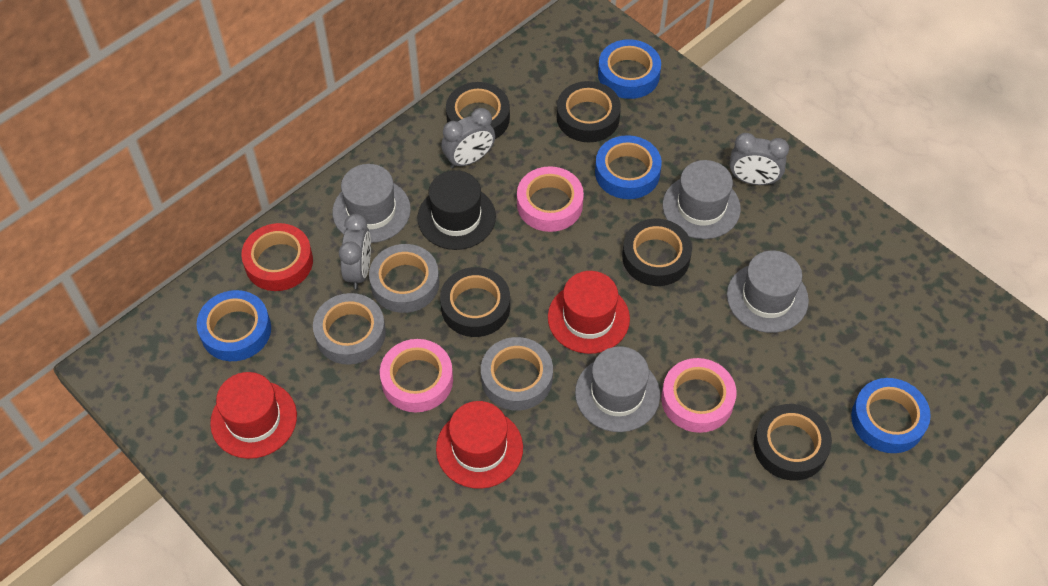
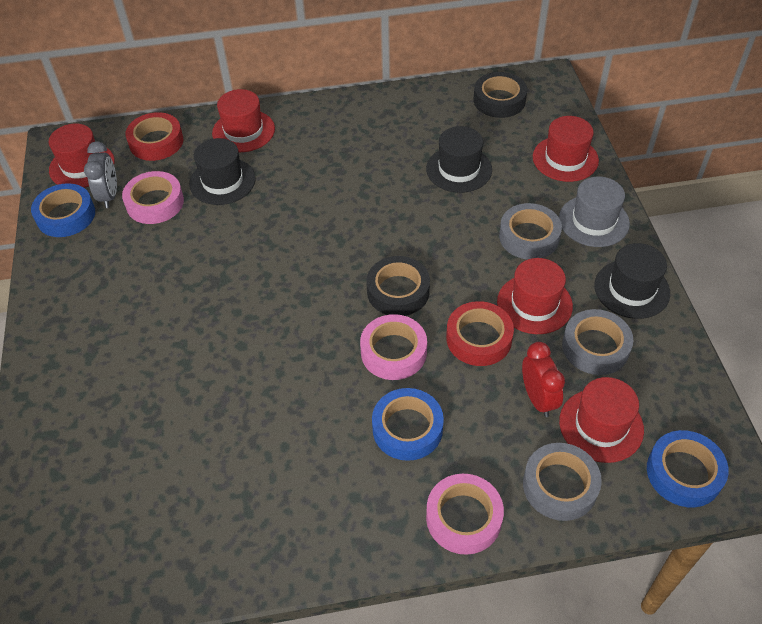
black hat: [417,170,496,250] = 1 -> [189,138,256,205] [426,126,492,193] [594,243,670,319] = 3
black tape: [440,267,510,337] [446,82,510,139] [557,81,621,142] [622,219,692,286] [753,404,832,481] = 5 -> [366,256,430,316] [474,72,527,118] = 2
blue tape: [197,290,271,361] [595,135,662,199] [598,39,661,99] [851,378,931,453] = 4 -> [31,183,95,237] [372,388,444,461] [647,430,729,507] = 3
grey clock: [339,214,371,289] [441,108,495,169] [730,133,789,185] = 3 -> [84,141,117,208] = 1
grey hat: [332,164,411,243] [575,346,660,432] [663,160,741,239] [727,251,809,333] = 4 -> [559,177,630,247] = 1
red clock: none = 0 -> [522,342,565,417] = 1
red hat: [210,372,297,459] [436,401,523,489] [548,271,630,354] = 3 -> [49,123,115,188] [212,89,275,152] [497,258,573,334] [533,116,599,182] [559,377,644,463] = 5
red tape: [241,223,313,291] = 1 -> [125,112,183,161] [446,301,514,366] = 2

